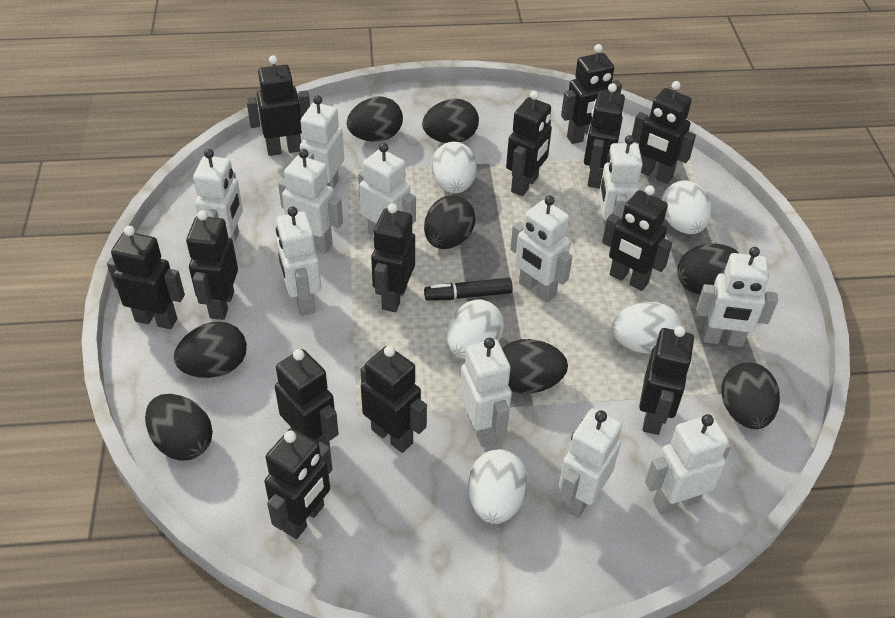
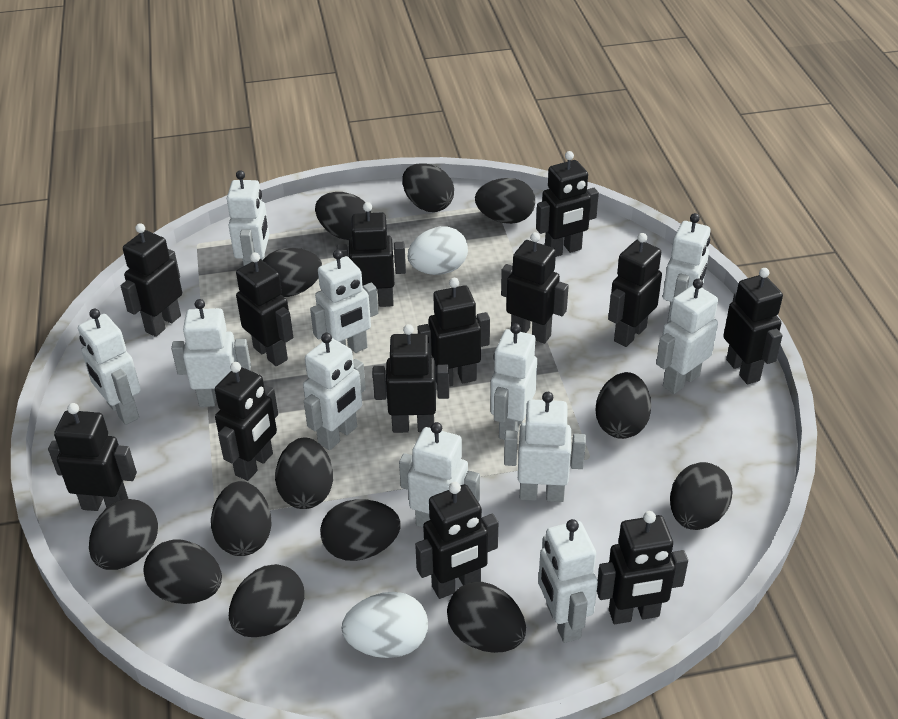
black egg: [145,394,213,461] [174,322,247,378] [347,96,403,142] [422,99,479,143] [424,195,475,249] [502,339,568,394] [678,243,739,294] [721,362,780,429] = 8 -> [89,499,158,570] [143,539,222,604] [211,481,272,556] [229,564,304,637] [263,248,322,297] [275,438,333,509] [315,192,371,240] [320,499,401,561] [402,163,454,212] [447,582,526,653] [475,178,535,224] [596,372,651,439] [670,462,732,530] = 13
black marker: [424,278,513,301] = 1 -> none = 0
white egg: [431,142,477,194] [447,299,504,359] [468,449,528,524] [612,302,682,354] [662,181,711,234] = 5 -> [342,592,428,658] [408,226,468,275] = 2

